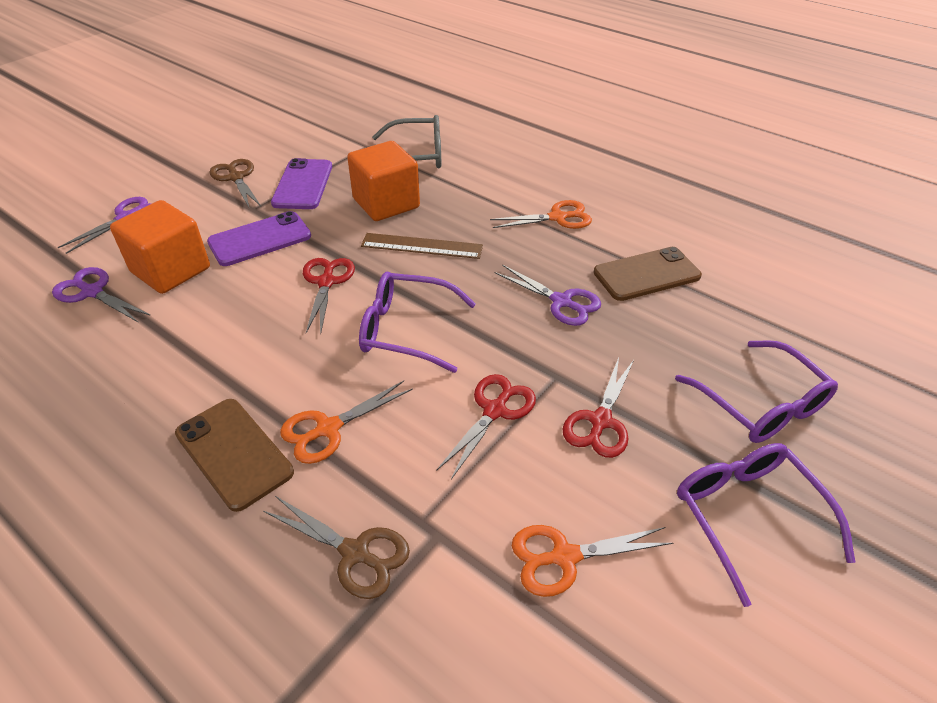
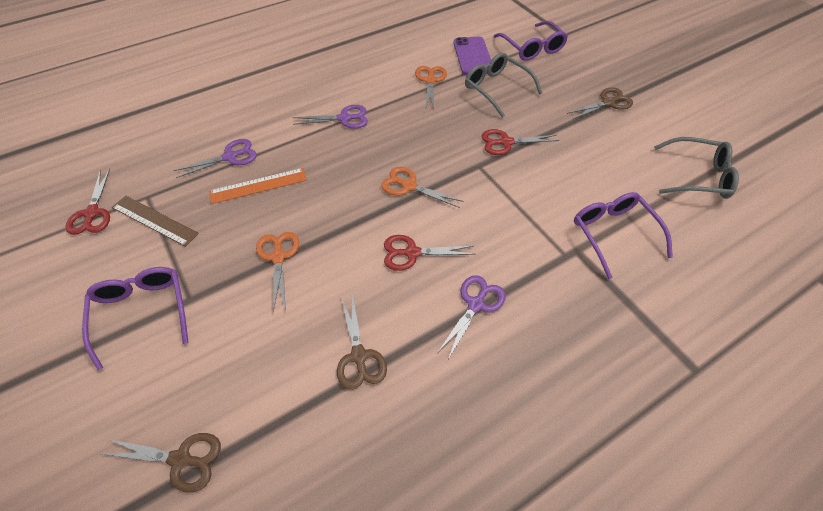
brown phone: [175,399,294,512] [593,247,702,301] = 2 -> none = 0
brown scissors: [209,159,261,207] [263,496,410,599] = 2 -> [103,433,221,493] [337,295,387,390] [567,87,633,120] = 3
grey glasses: [372,115,441,168] = 1 -> [465,53,542,118] [654,137,739,199] = 2
orange cube: [110,200,210,294] [347,141,420,221] = 2 -> none = 0
orange ruler: none = 0 -> [209,168,307,204] = 1
purple phone: [207,211,311,266] [271,158,332,209] = 2 -> [453,37,491,75] = 1

